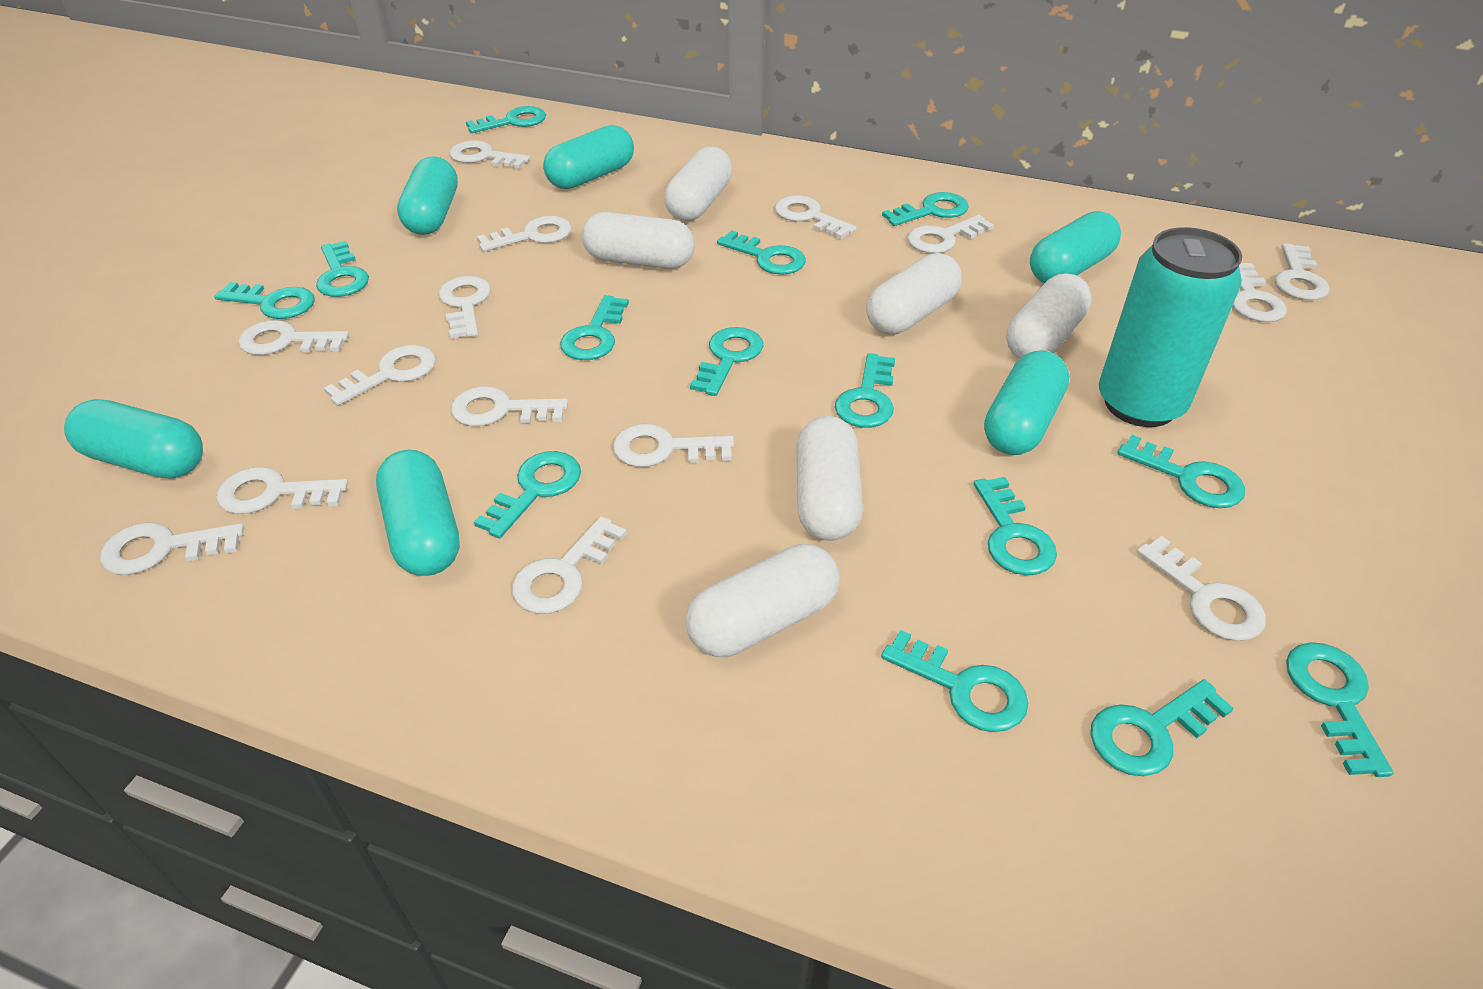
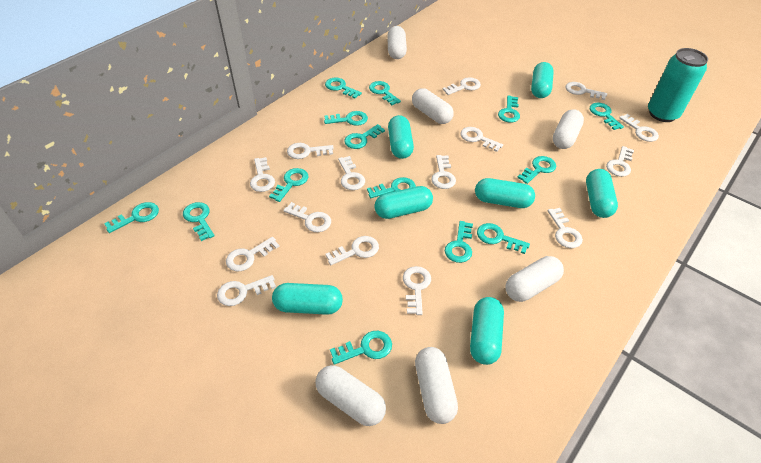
turquoise capsule: [64,399,203,479] [376,450,460,576] [397,157,458,235] [543,125,634,189] [984,350,1069,455] [1030,211,1121,283] = 6 -> [272,283,343,315] [374,186,433,219] [388,115,414,159] [470,297,504,365] [475,178,535,208] [531,62,554,98] [586,169,618,218] = 7

